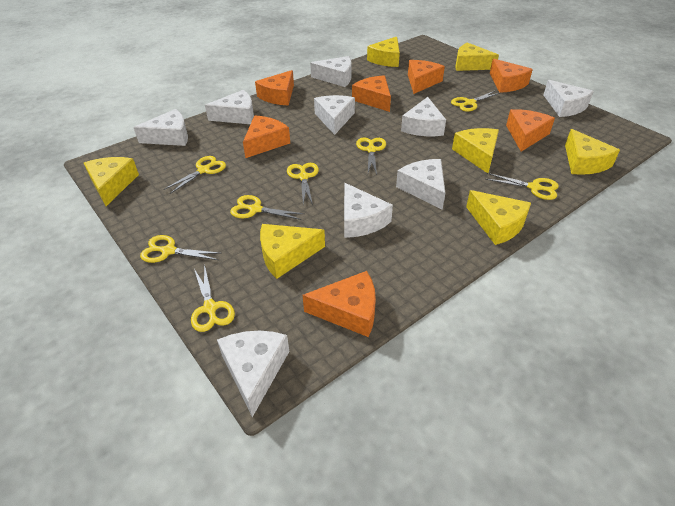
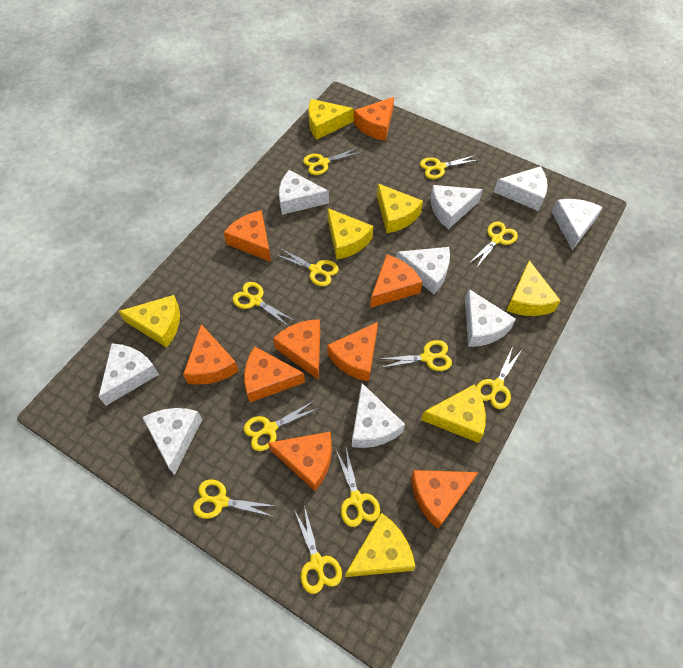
orange cheese: [243,116,290,158] [255,70,294,106] [303,271,376,337] [352,75,391,112] [408,60,445,94] [490,59,533,93] [506,109,555,152] = 7 -> [183,324,239,385] [223,210,271,262] [244,347,305,402] [268,432,332,491] [273,319,320,380] [327,322,378,382] [354,97,394,141] [370,255,422,308] [411,470,478,529] = 9
yellow scissors: [140,235,222,263] [163,156,226,194] [191,264,235,332] [230,195,304,220] [287,163,319,205] [356,138,386,175] [451,91,500,112] [485,173,559,200] = 8 -> [193,479,276,519] [232,282,295,327] [244,401,319,451] [276,248,339,286] [294,506,342,594] [303,147,362,175] [336,448,380,527] [379,340,452,371] [420,155,479,179] [470,221,518,268] [476,346,521,409] = 11

